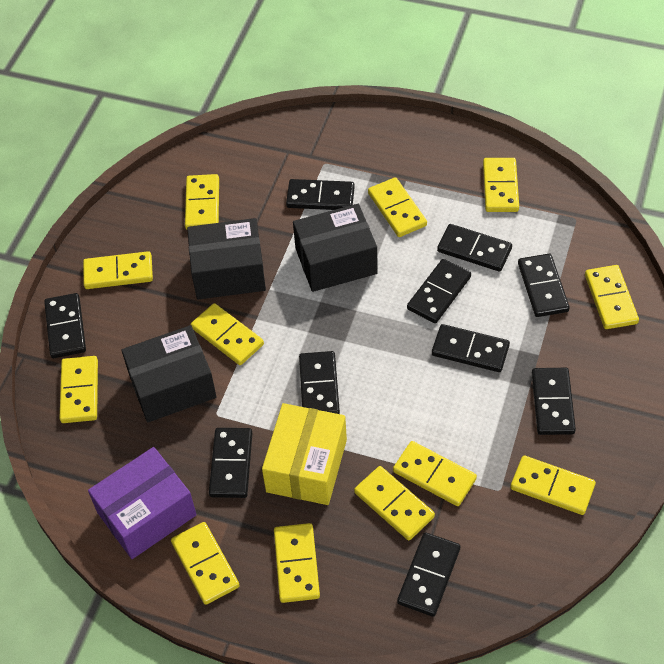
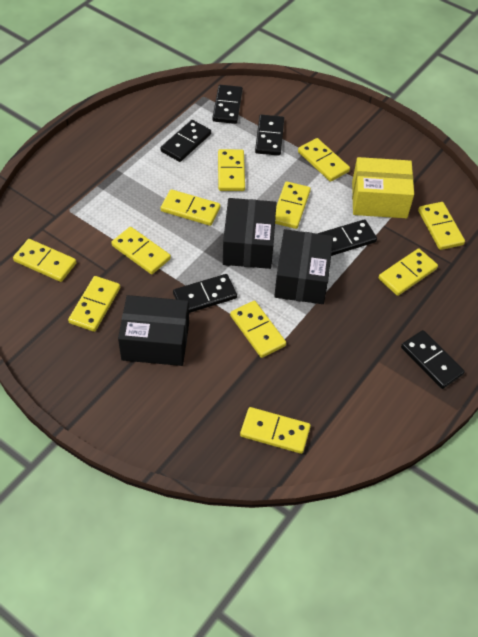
black domino: [44,293,86,358] [209,428,252,498] [286,179,355,210] [299,351,340,414] [397,532,460,617] [407,259,471,323] [432,324,510,372] [437,224,512,272] [518,254,570,317] [532,368,576,435] = 10 -> [160,120,211,162] [173,274,237,313] [212,85,243,124] [255,115,284,156] [317,219,377,256] [401,330,465,389] = 6
purple box: [88,447,197,559] = 1 -> none = 0
yellow domino: [59,356,98,423] [83,251,153,289] [171,522,240,605] [185,174,219,230] [191,303,264,365] [274,523,320,603] [354,466,435,540] [368,177,427,237] [393,441,477,506] [483,158,519,212] [510,456,596,515] [585,265,639,329] = 12 -> [13,239,77,282] [68,276,120,332] [111,227,171,274] [161,189,220,226] [218,149,245,191] [230,301,286,358] [240,407,311,454] [275,181,311,229] [298,138,350,182] [378,248,438,296] [418,202,465,250] = 11

